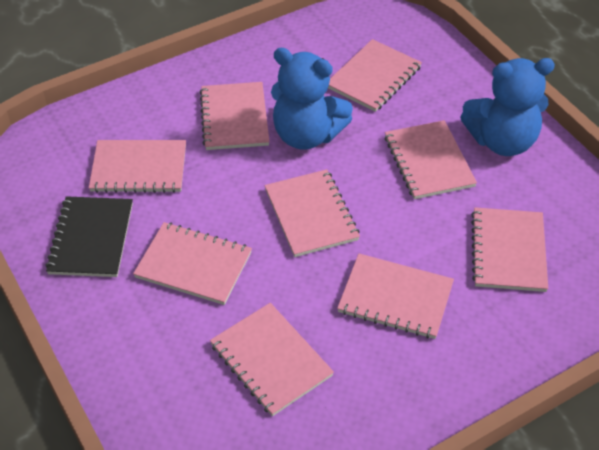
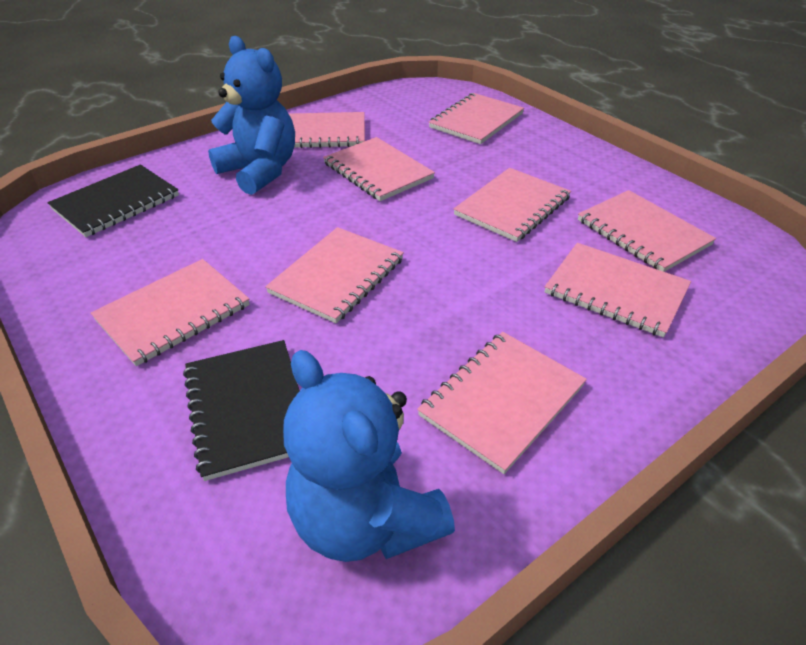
black notebook: [45,196,133,277] = 1 -> [47,165,179,237] [183,340,300,481] = 2

